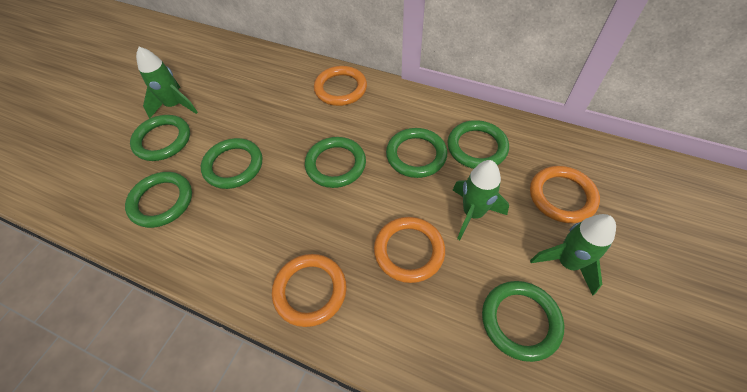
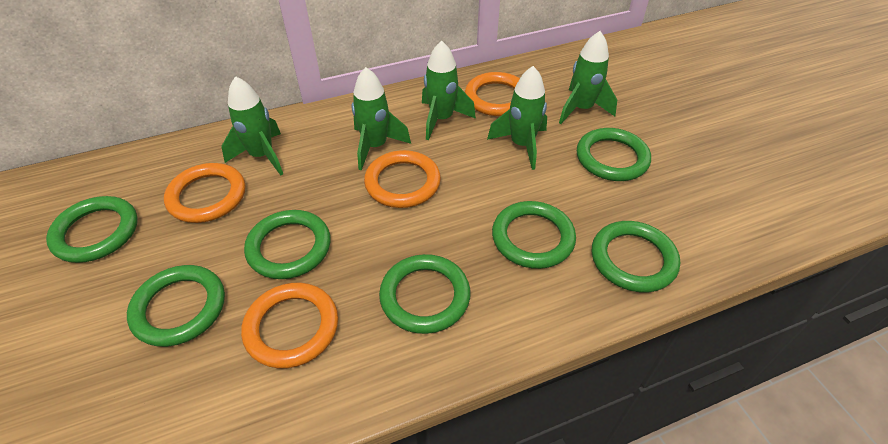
green rocket: [136,47,198,119] [453,160,509,240] [530,214,616,296] = 3 -> [222,76,283,175] [352,67,411,170] [422,40,476,140] [487,66,547,170] [559,31,617,124] = 5

